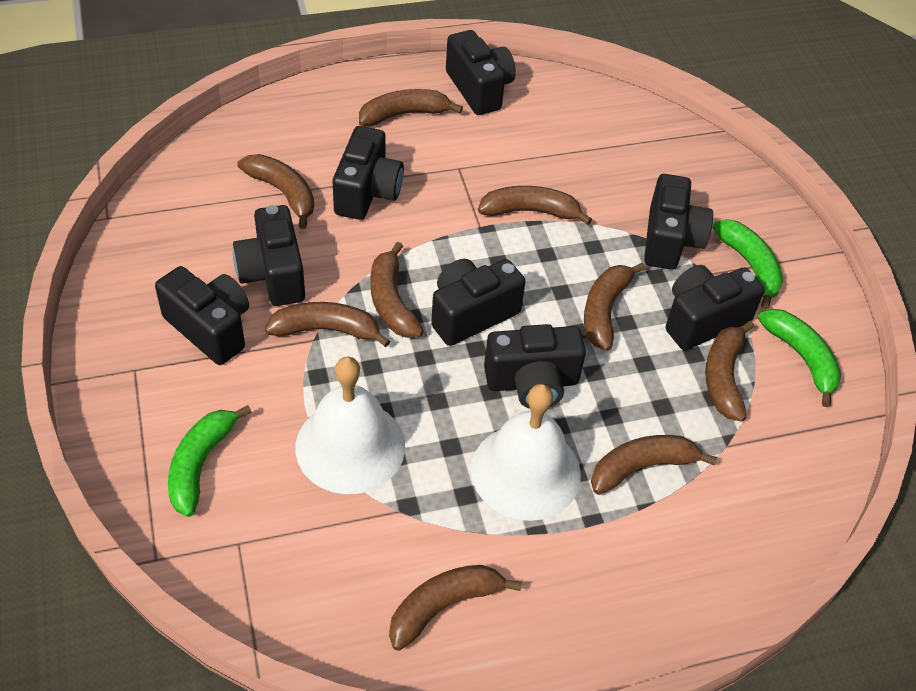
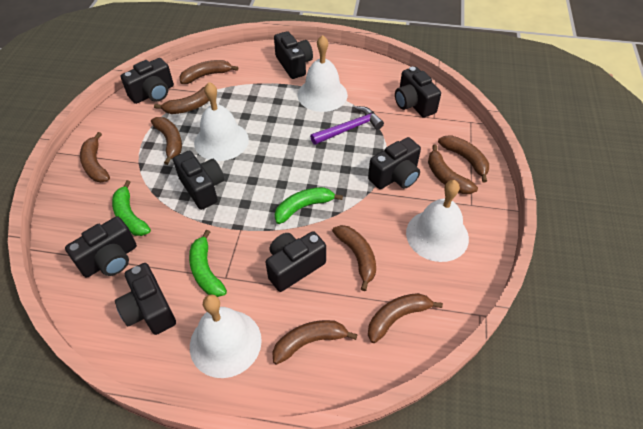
purple hammer: none = 0 -> [310,106,384,145] = 1
white bell: [295,357,405,494] [471,384,581,521] = 2 -> [190,294,262,378] [194,82,249,161] [298,35,348,112] [406,180,469,262] = 4

